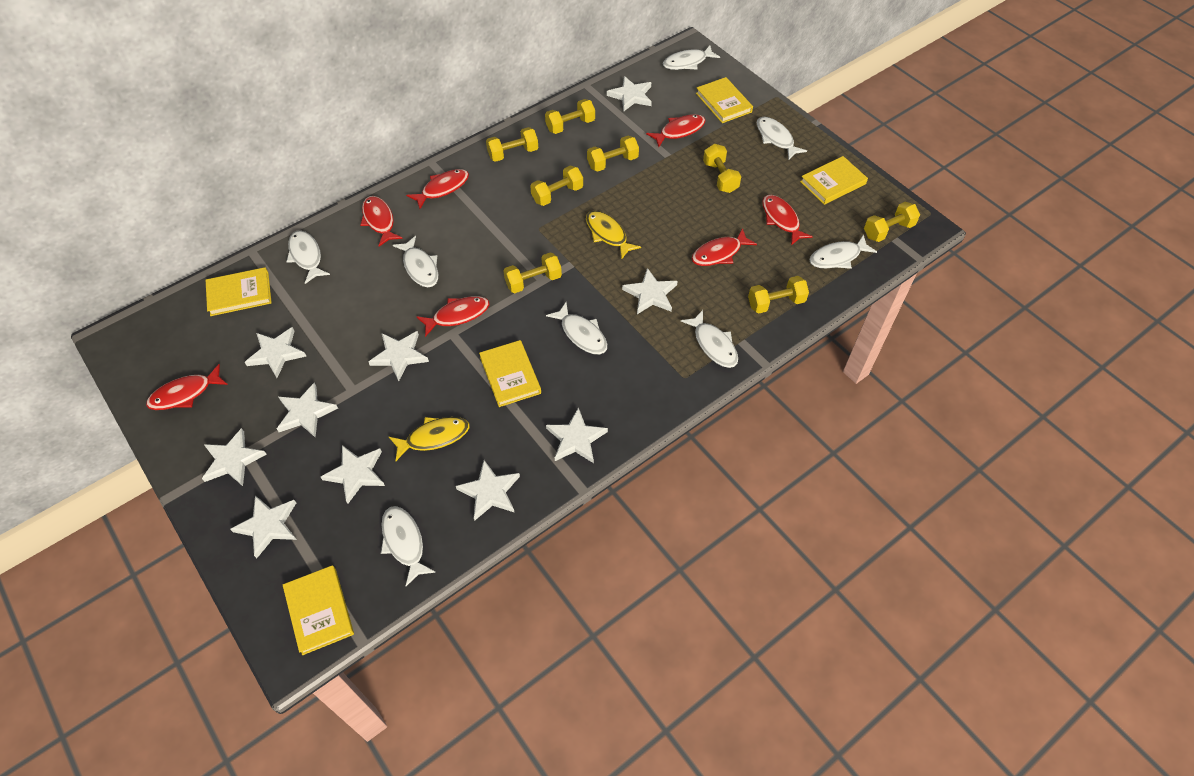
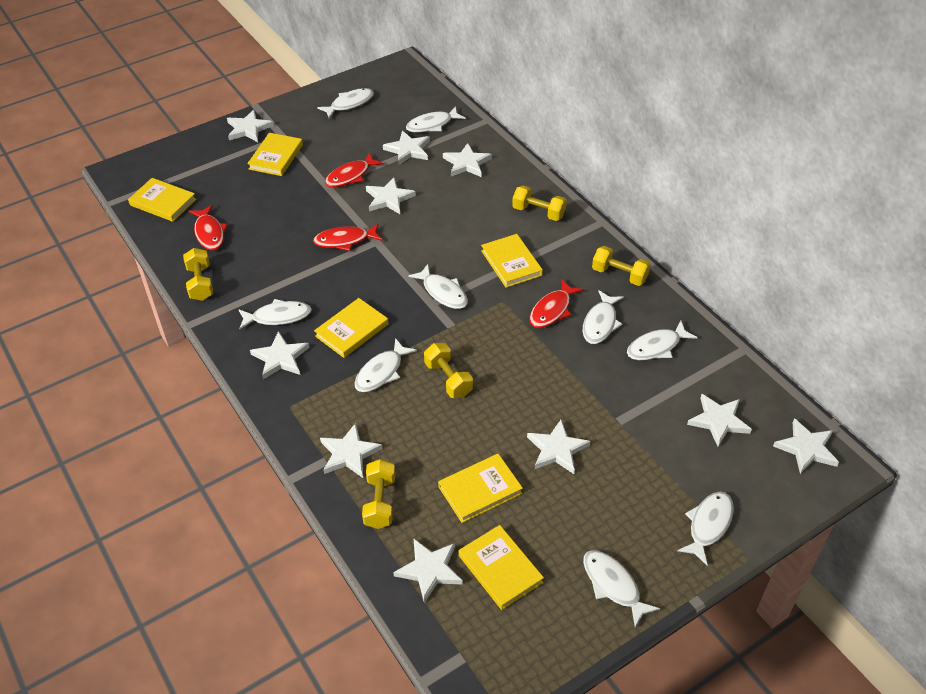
red fish: [146,364,228,410] [360,196,403,246] [406,169,469,209] [417,296,490,337] [646,114,706,147] [691,228,757,266] [762,195,813,246] = 7 -> [189,205,228,250] [313,224,382,251] [325,153,384,187] [529,279,584,328] = 4
white fish: [286,230,330,284] [381,506,436,586] [393,236,438,287] [546,302,607,354] [663,45,720,70] [681,310,738,368] [757,117,807,159] [809,234,877,269] = 8 -> [238,299,312,330] [317,88,374,118] [355,338,417,392] [406,106,466,132] [408,264,468,309] [583,290,624,344] [583,550,660,627] [627,321,698,360] [677,492,734,565] = 9
yellow book: [206,267,272,316] [283,565,354,655] [479,340,541,407] [696,77,753,123] [800,156,868,205] = 5 -> [128,178,196,222] [247,133,303,176] [314,298,388,358] [438,454,523,523] [459,525,544,610] [481,234,543,288] = 6
yellow dumbbell: [486,127,538,162] [503,252,562,293] [530,166,583,206] [545,99,595,134] [587,136,639,172] [703,144,741,193] [748,276,809,314] [864,202,920,242] = 8 -> [183,248,213,301] [362,459,395,529] [424,343,473,398] [512,186,567,221] [592,246,651,286] = 5
yellow fish: [389,417,469,461] [586,211,641,260] = 2 -> none = 0

